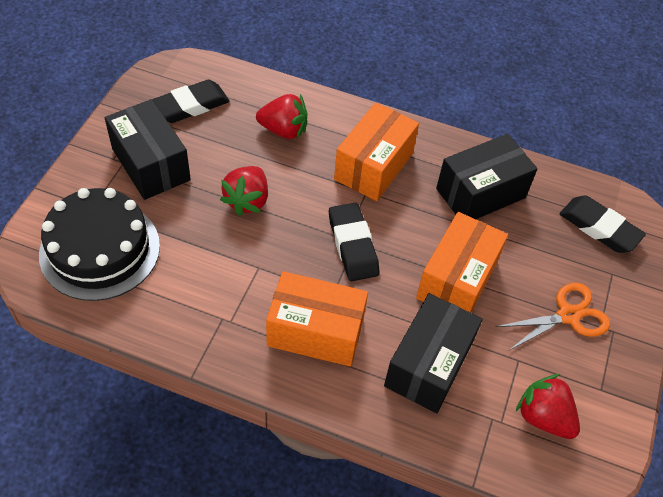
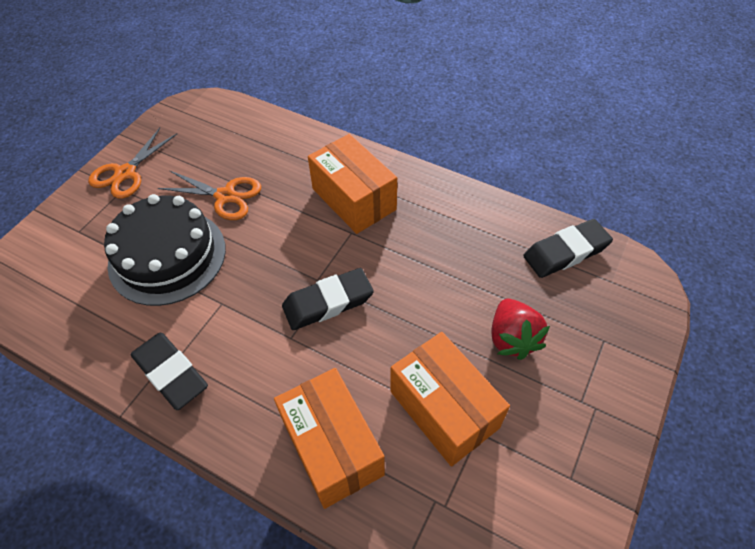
black box: [105,99,191,200] [384,293,483,413] [436,134,538,219] = 3 -> none = 0
orange scissors: [495,283,610,351] = 1 -> [88,128,177,199] [158,170,261,220] = 2
red strawberry: [220,166,268,216] [256,94,307,139] [516,374,580,439] = 3 -> [491,299,550,360] = 1

